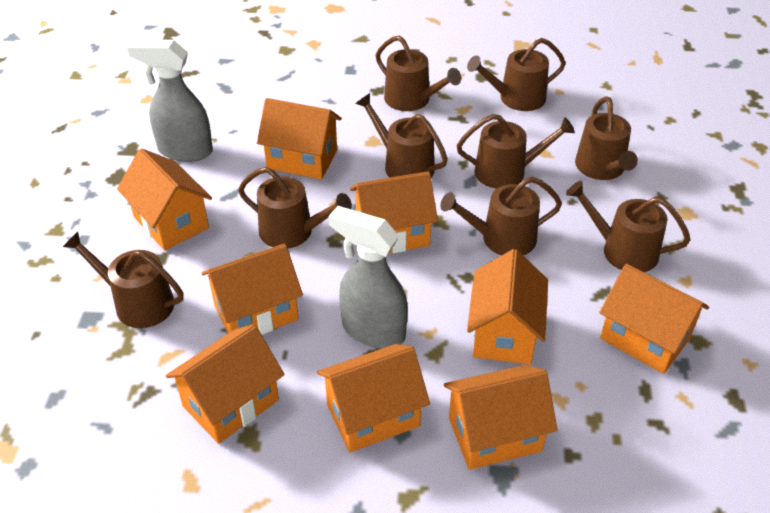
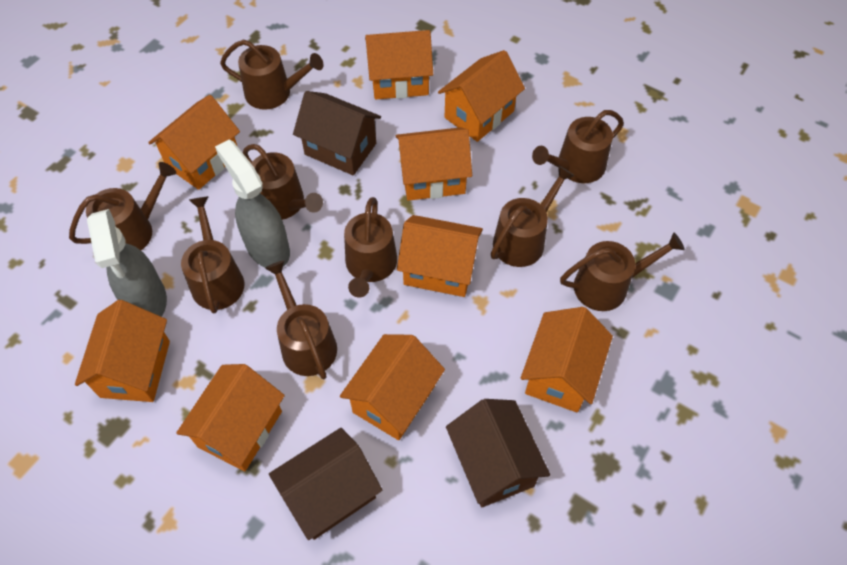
brown house: none = 0 -> [269,428,382,540] [293,91,381,175] [446,399,550,507] = 3

